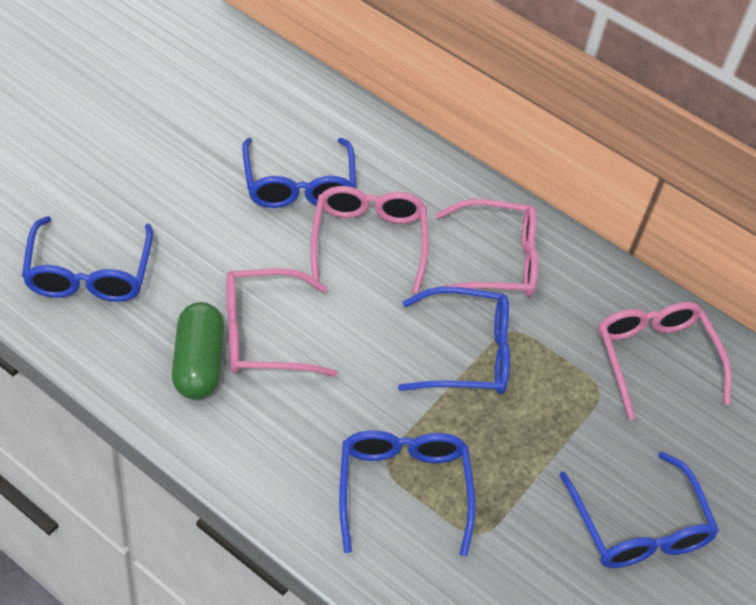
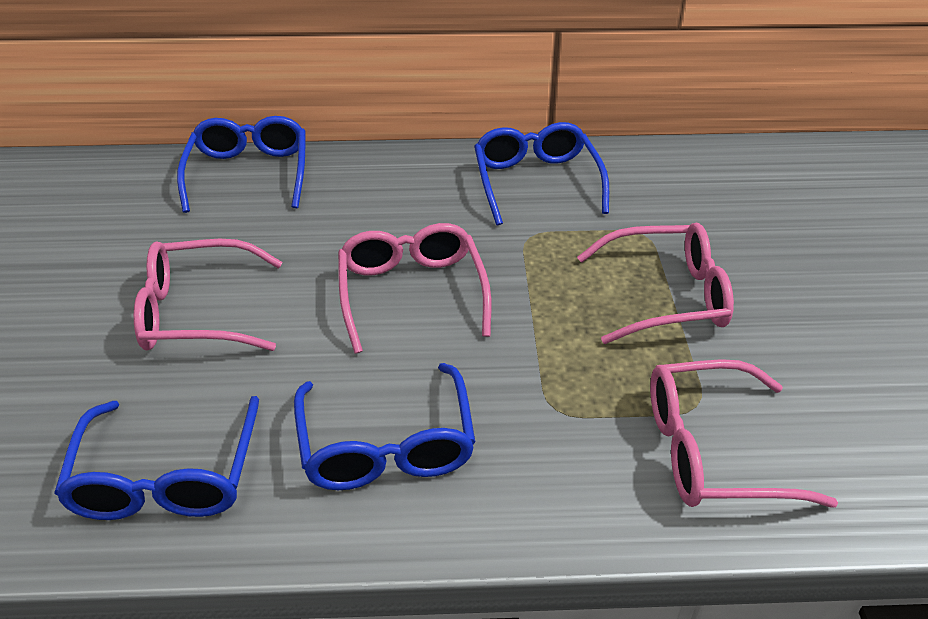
blue glasses: [22,216,153,302] [242,138,356,208] [339,430,476,556] [398,287,510,394] [559,452,719,568] = 5 -> [54,396,259,520] [177,116,305,213] [294,363,475,490] [474,122,609,226] = 4
green capsule: [172,302,224,399] = 1 -> none = 0

